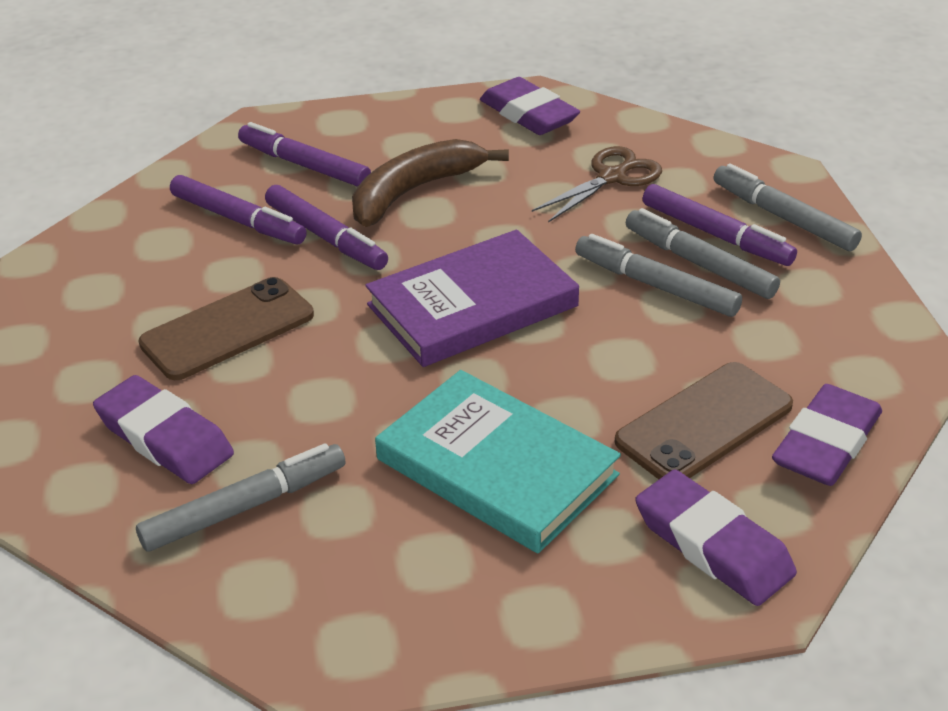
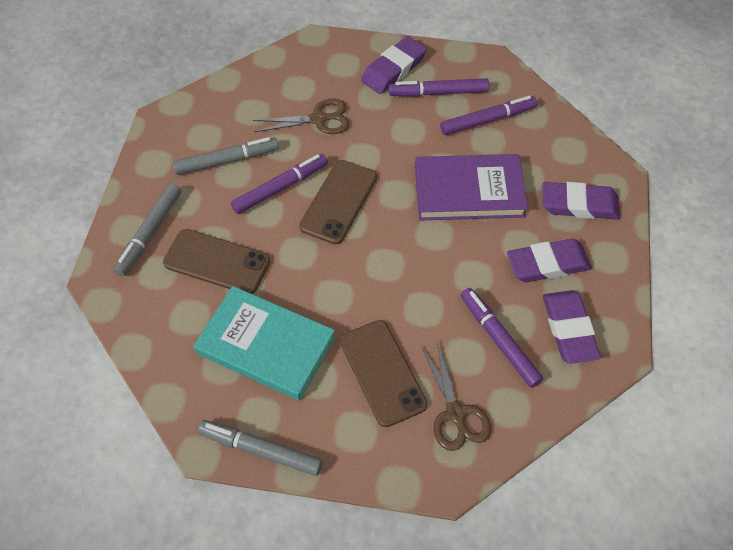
brown banana: [352,139,509,227] = 1 -> none = 0
brown phone: [139,277,314,380] [615,362,793,479] = 2 -> [163,229,270,294] [299,160,377,245] [340,320,428,427] = 3
brown scissors: [532,146,662,223] = 1 -> [253,98,350,134] [421,342,491,451] = 2
grey marker: [136,443,345,552] [575,234,742,317] [626,208,780,299] [714,163,862,251] = 4 -> [113,184,181,277] [173,137,279,175] [198,420,323,476] = 3

